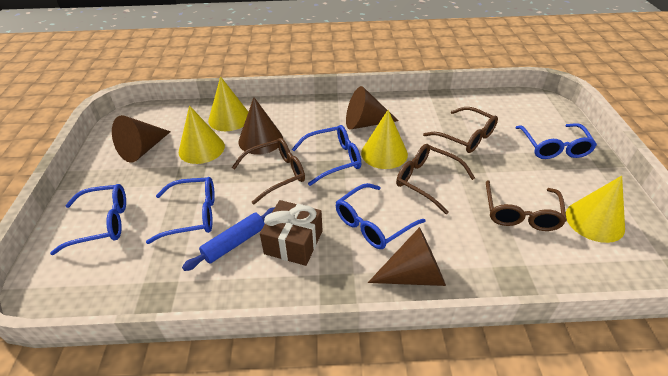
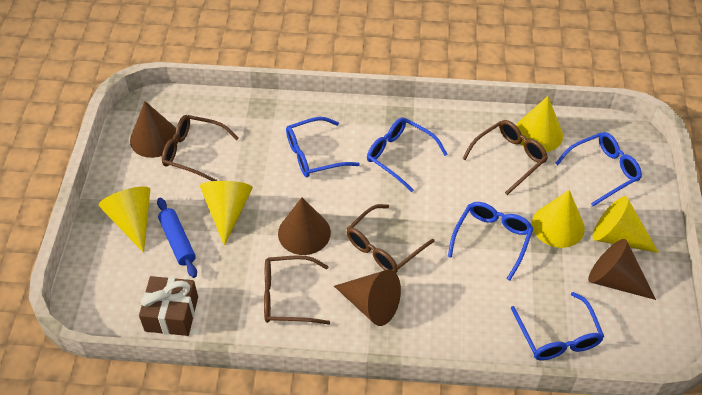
yellow cone: [179,105,225,164] [208,76,248,131] [361,110,408,169] [566,176,625,243] = 4 -> [99,186,150,253] [200,181,253,246] [516,96,563,152] [532,190,585,248] [593,196,659,253] = 5

